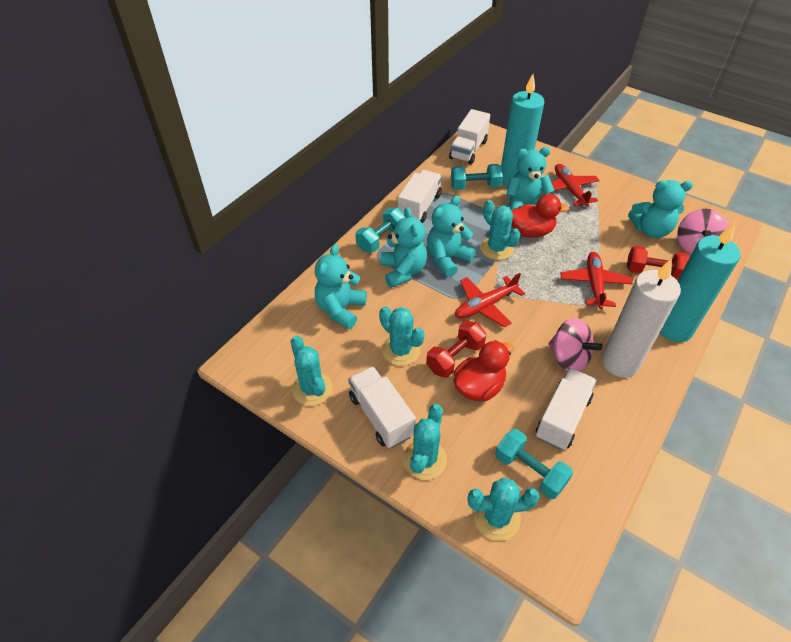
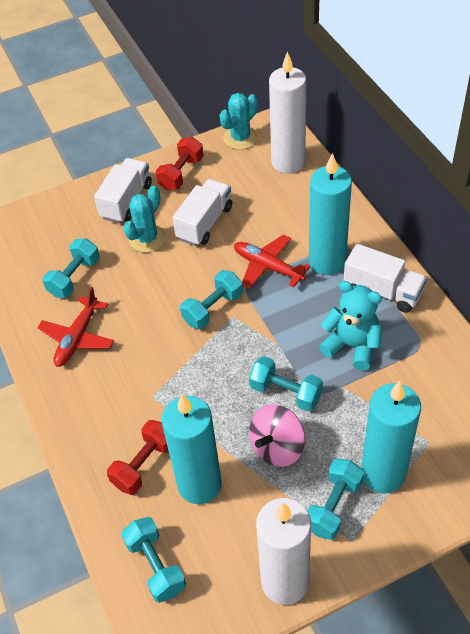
pink spinning top: [548,318,603,371] [677,209,729,254] = 2 -> [249,404,305,467] = 1
red duck: [453,340,514,402] [511,194,569,238] = 2 -> none = 0
red plane: [455,273,525,327] [551,164,600,206] [560,252,633,309] = 3 -> [37,287,114,367] [234,234,310,289] = 2
turquoise cactus: [291,336,333,406] [379,306,425,366] [403,404,447,480] [468,478,540,541] [480,200,520,260] = 5 -> [123,186,166,253] [219,93,258,150] = 2
turquoise candle: [501,74,544,187] [660,222,741,342] = 2 -> [161,394,222,504] [309,153,352,275] [361,381,421,494] = 3
turquoise dumbbell: [355,208,405,253] [451,164,503,190] [495,429,573,499] = 3 -> [43,238,100,298] [121,517,186,603] [180,270,243,329] [249,356,323,411] [307,458,364,540] = 5
turquoise teddy bear: [315,244,367,329] [381,207,427,288] [427,195,476,277] [506,147,554,210] [628,180,693,238] = 5 -> [319,281,382,371] = 1
white candle: [602,258,681,378] = 1 -> [256,498,311,605] [269,51,306,174] = 2
white truck: [348,366,416,448] [398,170,442,223] [449,109,490,164] [536,368,597,450] = 4 -> [94,158,152,223] [172,179,232,246] [344,244,427,313] = 3

